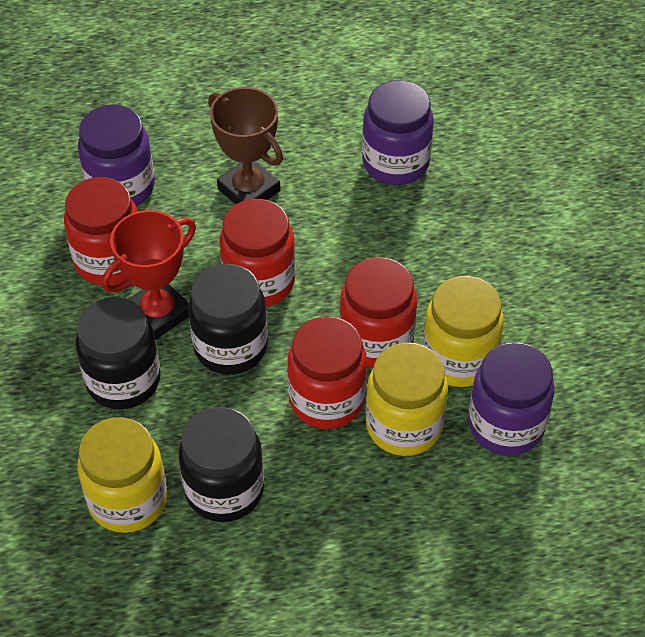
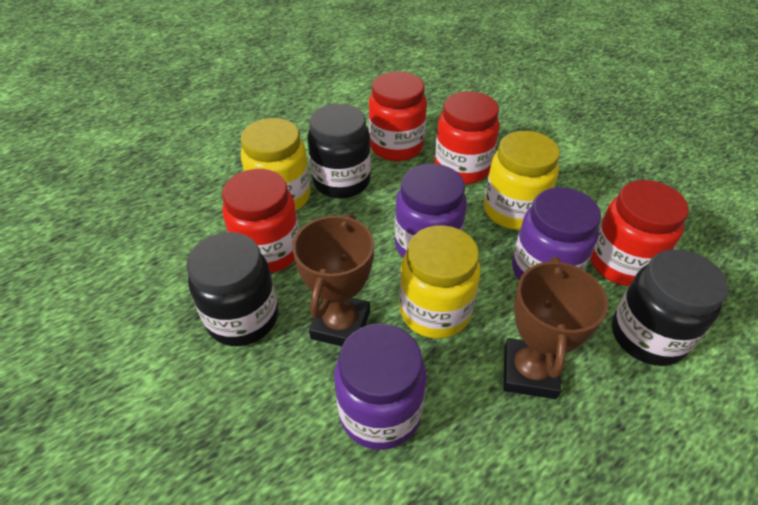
brown trophy: [208,87,283,204] = 1 -> [292,213,374,346] [503,257,608,399] = 2
red trophy: [102,210,196,340] = 1 -> none = 0

